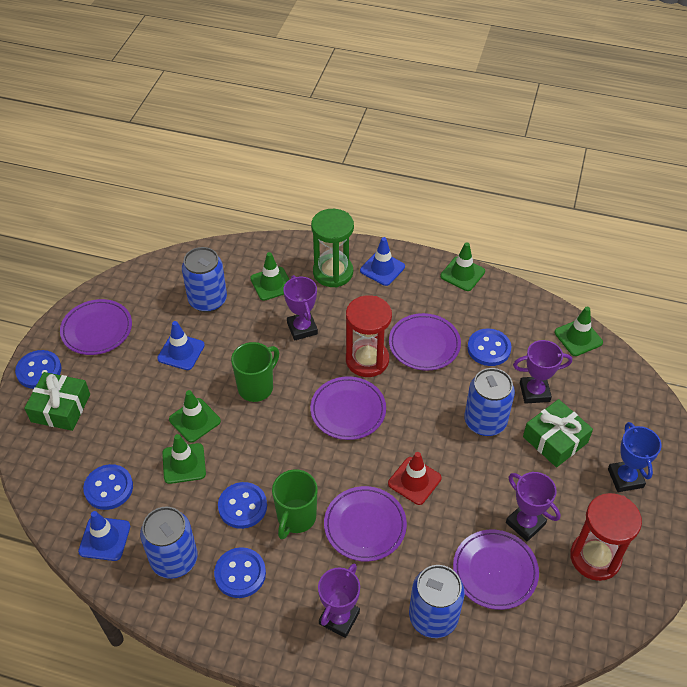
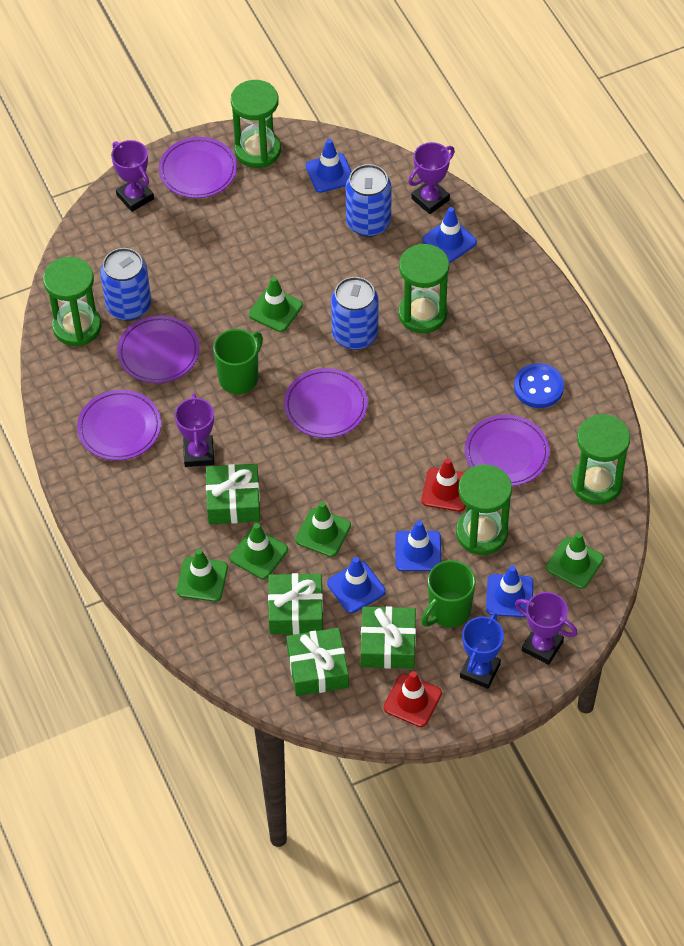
blue button: [15,350,61,389] [83,464,133,510] [214,547,266,598] [218,482,267,529] [467,328,511,366] = 5 -> [514,363,564,408] = 1
blue can: [140,507,198,579] [182,247,227,312] [409,565,465,638] [464,368,515,436] = 4 -> [100,248,151,321] [331,277,379,350] [346,164,392,237] = 3
blue traffic cone: [78,511,130,561] [157,321,205,370] [360,237,405,286] = 3 -> [306,139,351,193] [327,557,386,613] [395,520,441,571] [423,207,477,263] [486,566,533,617] = 5
green gift: [24,372,90,431] [523,399,593,467] = 2 -> [206,464,260,524] [268,573,323,635] [286,628,349,696] [361,606,416,669] = 4
green hourglass: [311,209,354,288] = 1 -> [43,257,101,346] [231,80,281,168] [398,244,449,333] [456,464,512,555] [571,414,630,505] = 5
red hourglass: [346,295,392,377] [570,493,642,581] = 2 -> none = 0
red traffic cone: [388,452,442,505] = 1 -> [383,671,442,727] [421,458,466,512] = 2

